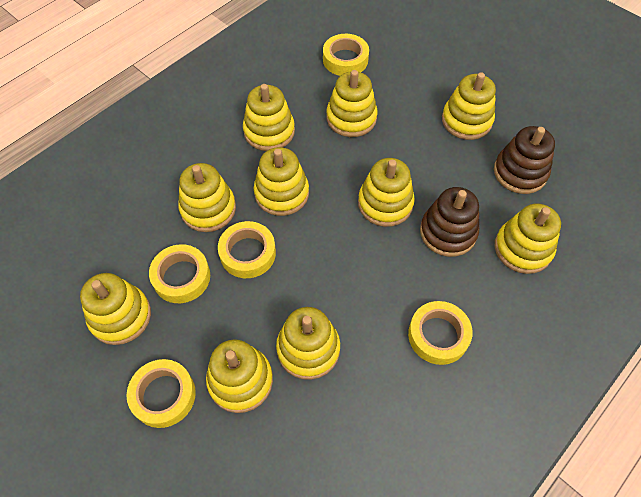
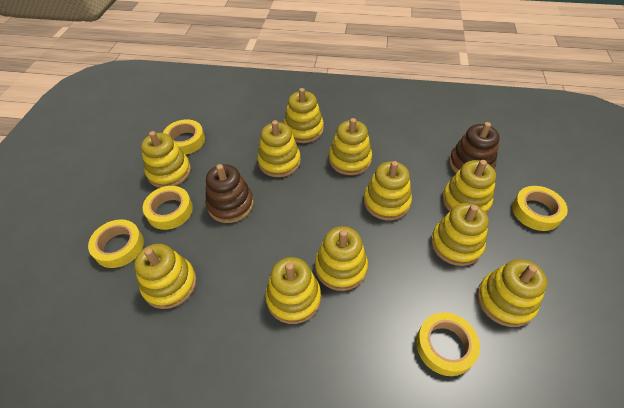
yellow stacking toy: [80,273,151,345] [178,163,236,232] [206,339,273,413] [243,84,295,151] [254,147,309,216] [276,307,340,380] [326,70,378,137] [358,158,415,227] [442,73,496,140] [495,204,561,274] = 10 -> [134,244,197,309] [141,131,191,188] [257,120,301,177] [265,257,321,324] [284,88,324,143] [315,226,368,291] [329,118,372,175] [364,161,412,220] [431,203,489,266] [442,160,496,214] [477,259,547,327] = 11

